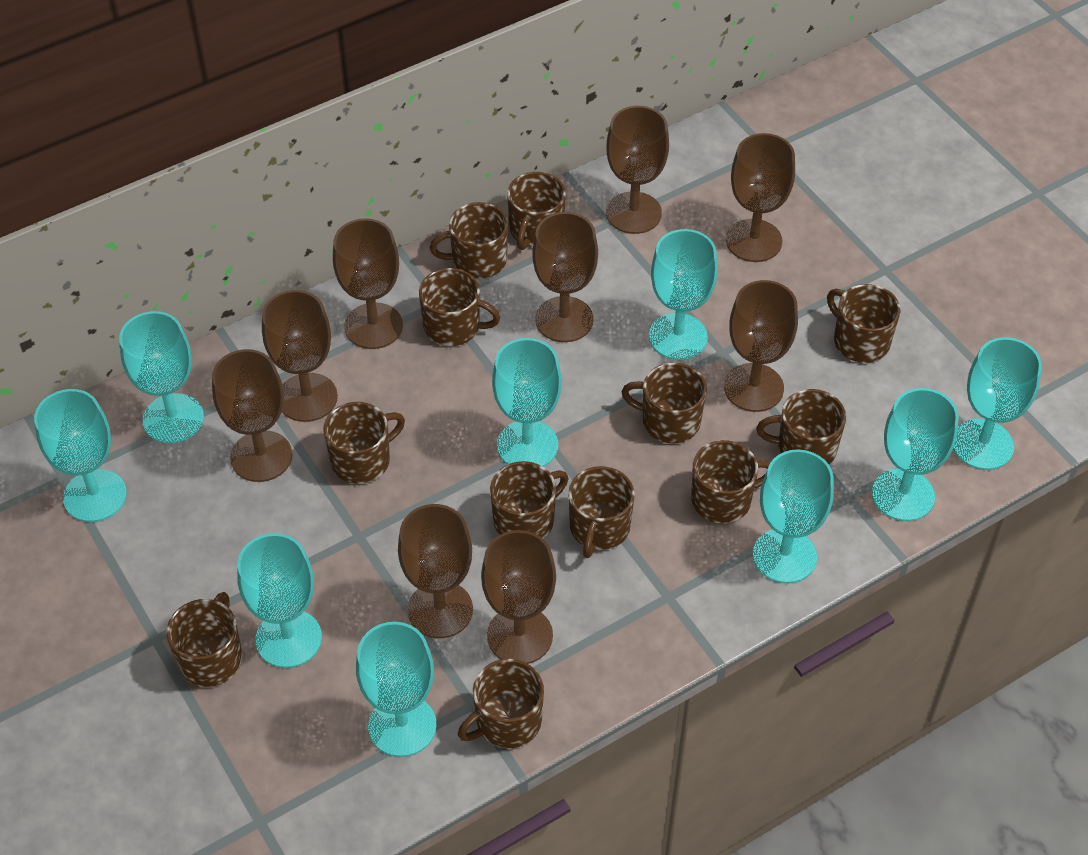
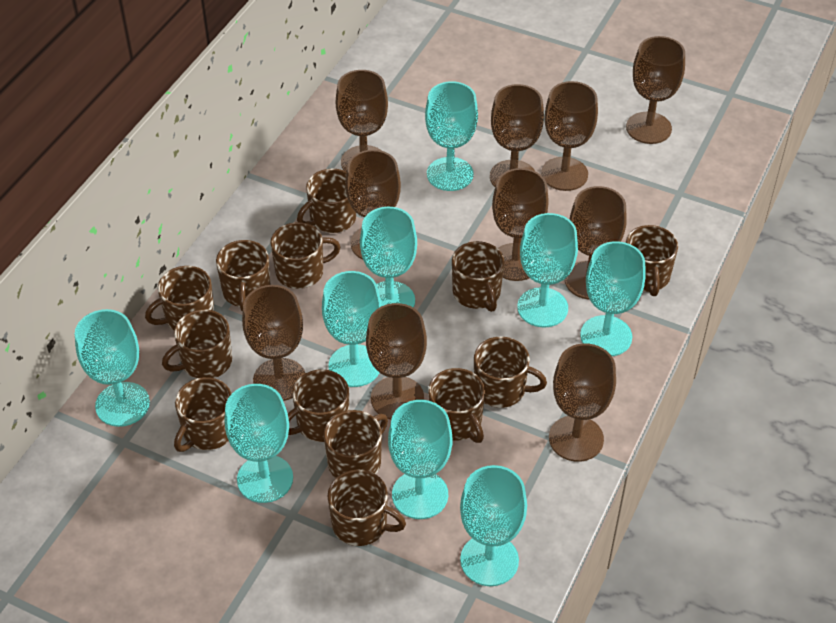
brown goblet: [212,349,292,482] [262,290,338,422] [333,218,403,349] [398,504,473,638] [481,530,556,664] [532,212,598,342] [606,106,669,234] [724,280,798,412] [726,133,795,262] = 9 -> [242,285,305,401] [336,70,388,172] [345,150,401,259] [366,303,427,419] [490,84,544,187] [492,168,549,281] [541,81,598,191] [549,343,616,462] [565,186,627,300] [626,36,685,144] = 10
brown mug: [166,592,242,687] [323,402,405,484] [419,268,500,346] [429,202,508,279] [458,659,544,748] [490,461,568,539] [507,172,566,250] [568,466,635,558] [622,363,707,443] [691,440,771,524] [756,389,846,464] [827,284,900,363] = 12 -> [145,266,214,330] [162,310,232,379] [174,377,232,452] [216,240,271,312] [270,222,340,289] [288,369,349,442] [297,169,356,233] [324,410,388,478] [327,470,406,546] [428,368,485,443] [452,241,504,312] [474,337,547,408] [626,225,678,296] = 13

